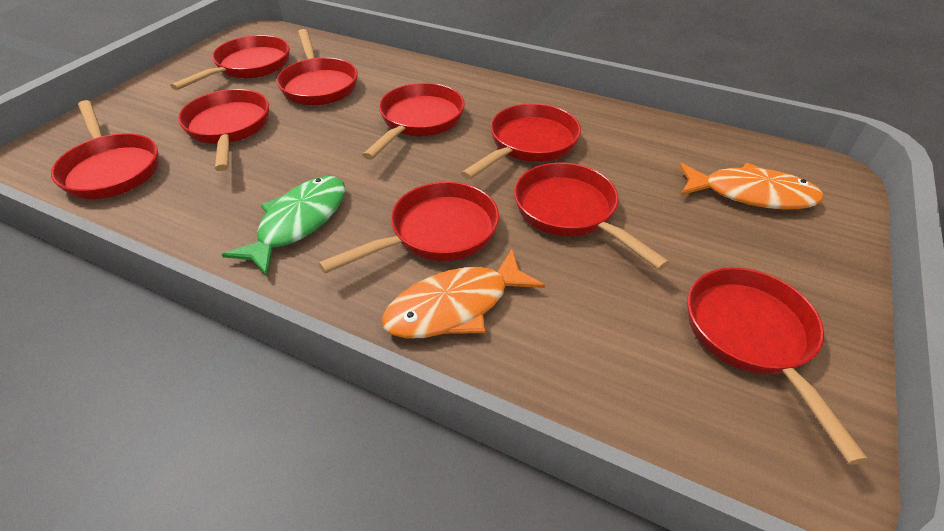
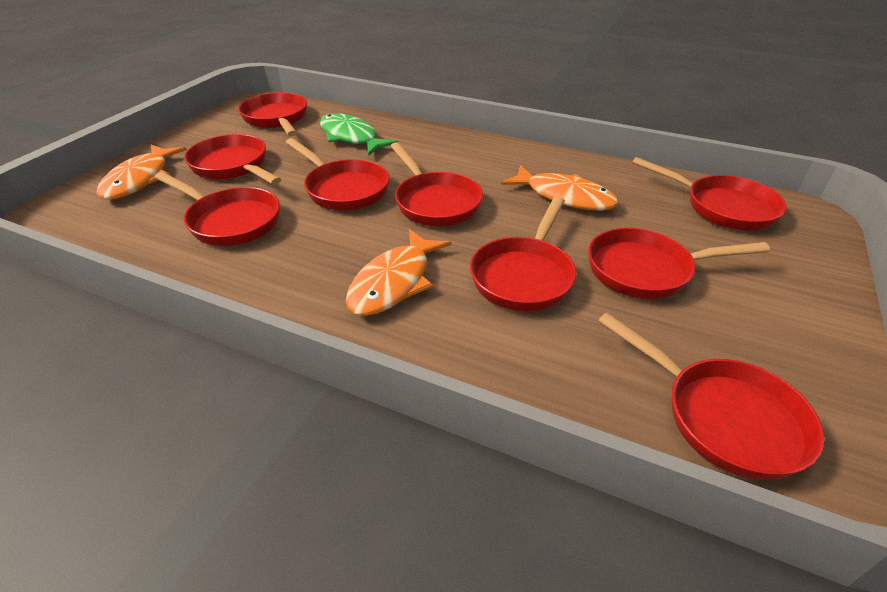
orange fish: [382,249,545,339] [679,163,823,210] = 2 -> [96,144,187,200] [346,229,451,316] [501,165,619,211] = 3

